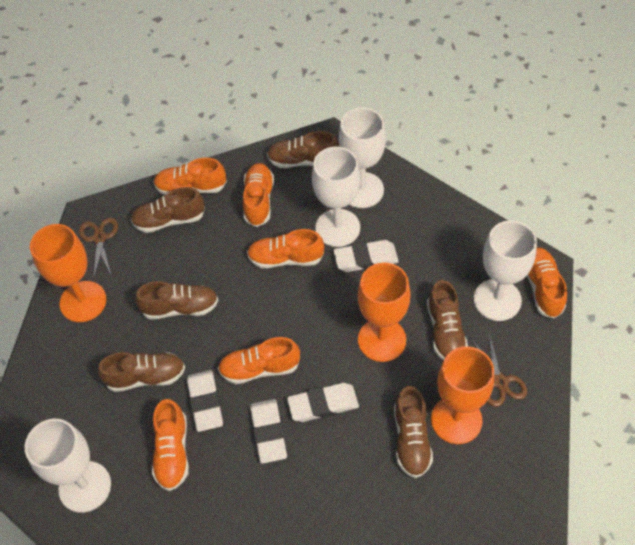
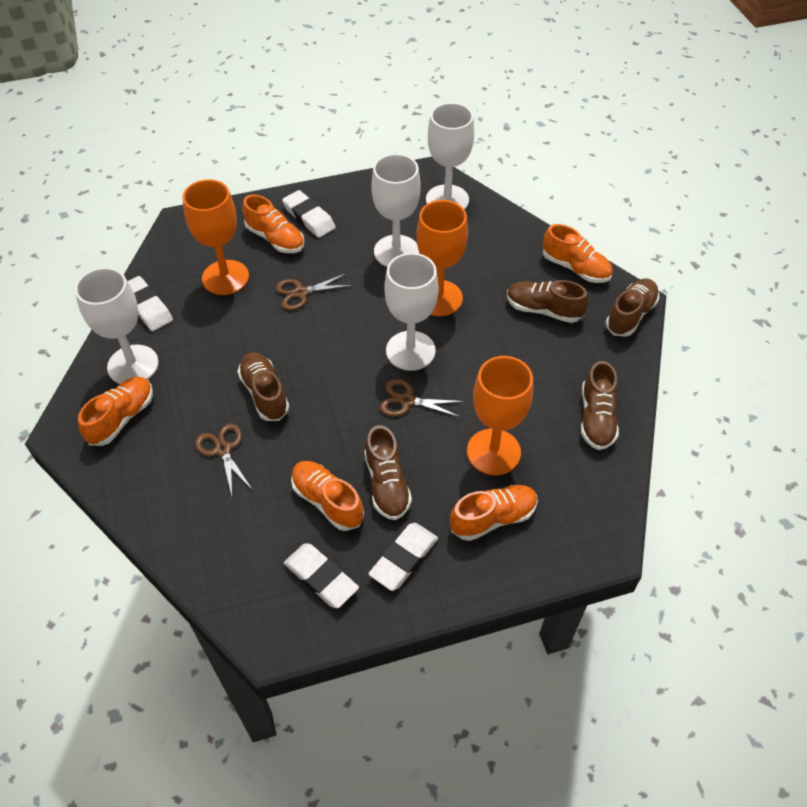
brown scissors: [79,218,118,279] [471,334,527,407] = 2 -> [195,423,252,496] [275,273,352,310] [380,379,464,417] = 3
brown shoe: [98,352,185,392] [131,187,205,233] [135,281,218,320] [267,131,339,168] [394,386,433,478] [427,280,468,360] = 6 -> [237,352,289,421] [364,425,412,520] [507,280,588,323] [581,361,619,450] [605,278,659,337] = 5
orange shoe: [152,399,189,491] [153,158,227,195] [218,337,300,384] [242,163,274,227] [247,229,324,268] [527,247,567,318] = 6 -> [78,377,153,446] [242,195,304,253] [291,461,364,531] [450,485,538,541] [543,224,613,283] = 5

